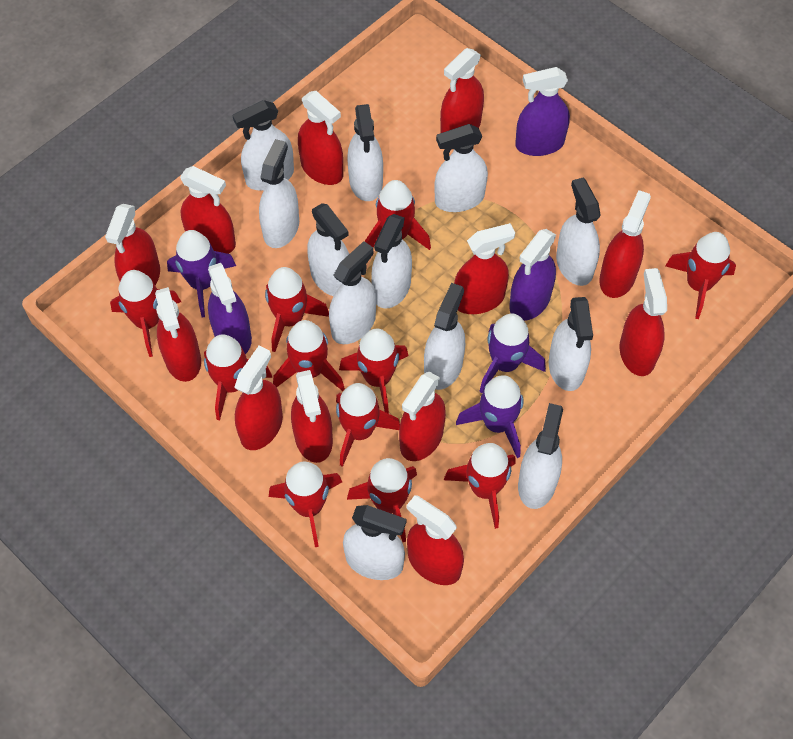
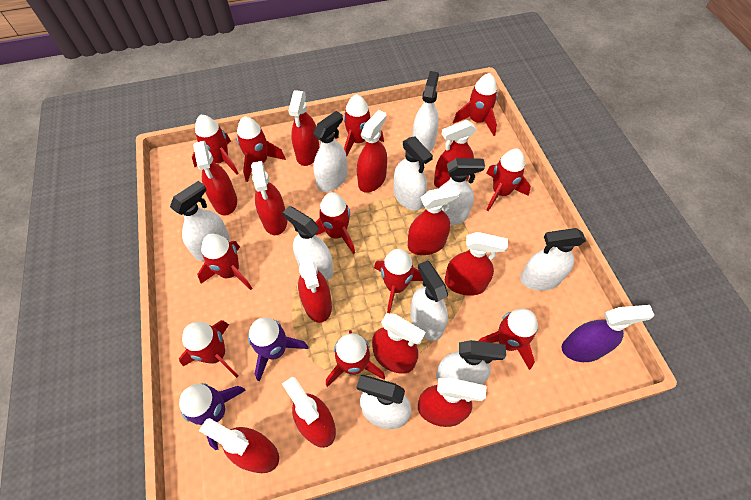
purple rocket: [167,230,236,317] [456,375,523,458] [479,313,546,393] = 3 -> [179,383,246,450] [248,318,308,382] = 2
purple spray bottle: [208,263,252,354] [509,229,556,321] [515,67,570,156] = 3 -> [561,305,654,362] = 1
white spray bottle: [232,100,294,191] [259,139,299,248] [307,203,349,296] [329,241,376,344] [343,505,407,580] [347,104,383,201] [371,214,412,309] [424,283,465,390] [434,124,488,212] [518,403,563,509] [549,297,593,391] [556,178,600,286] = 12 -> [170,181,230,261] [282,206,333,280] [313,111,347,192] [356,375,412,429] [394,137,433,210] [410,260,448,341] [412,71,439,152] [436,340,506,385] [440,158,485,225] [520,228,586,291] = 10

